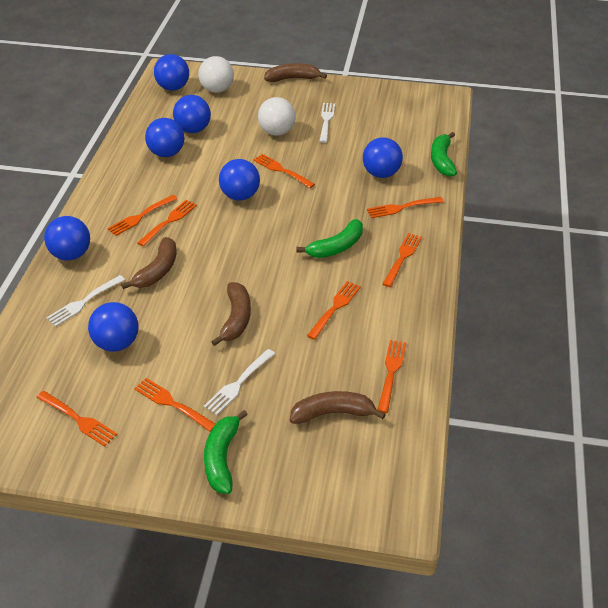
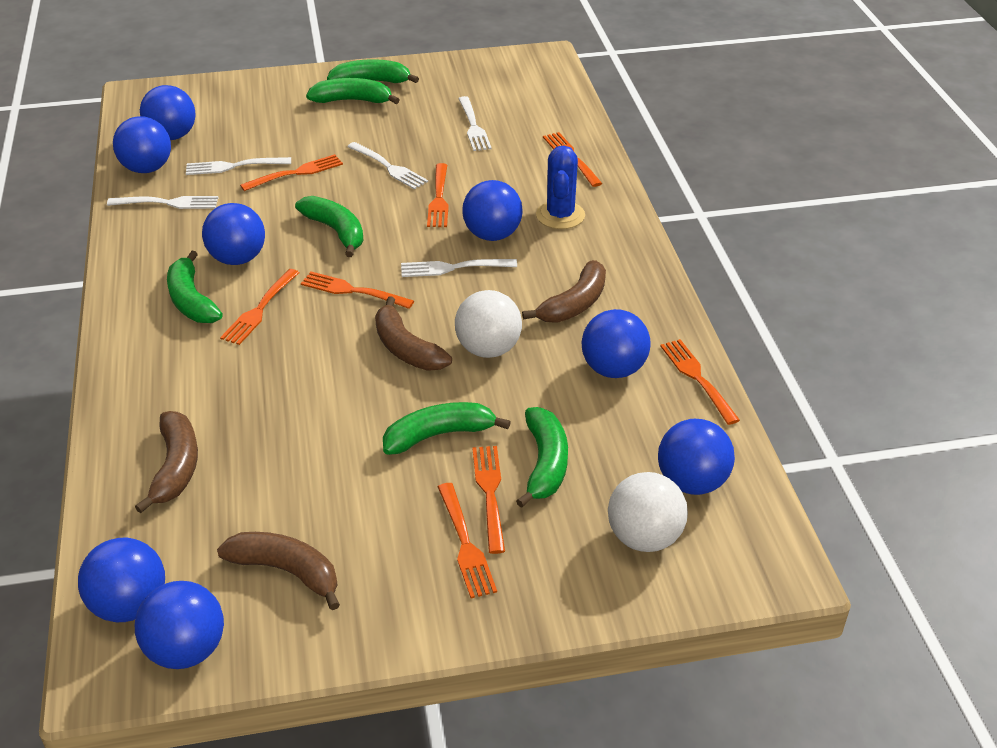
blue ball: [44,216,90,260] [88,302,139,352] [145,118,184,157] [154,54,189,91] [173,95,211,133] [219,159,260,201] [363,137,403,178] = 7 -> [78,538,165,622] [113,116,171,173] [135,581,224,669] [140,85,196,140] [202,203,265,265] [462,180,523,241] [581,309,651,378] [658,419,735,495] = 8
blue cactus: none = 0 -> [536,145,585,229] = 1
green banana: [204,410,248,494] [296,219,363,258] [431,132,457,177] = 3 -> [167,251,223,323] [295,196,363,257] [306,78,400,104] [327,59,419,83] [383,402,511,455] [516,407,568,508] = 6
orange fork: [36,391,117,447] [107,195,177,236] [134,378,215,432] [138,200,197,246] [253,154,315,188] [307,281,361,340] [367,197,443,218] [378,340,406,413] [383,233,422,287] = 9 -> [220,269,300,345] [240,154,343,191] [301,272,414,309] [427,163,449,227] [438,483,497,598] [472,446,505,554] [543,132,602,187] [660,339,740,425] = 8
white fork: [46,275,125,327] [204,349,275,415] [319,103,335,143] = 3 -> [107,196,219,209] [186,157,291,175] [347,142,428,189] [401,259,517,277] [458,96,492,151] = 5

